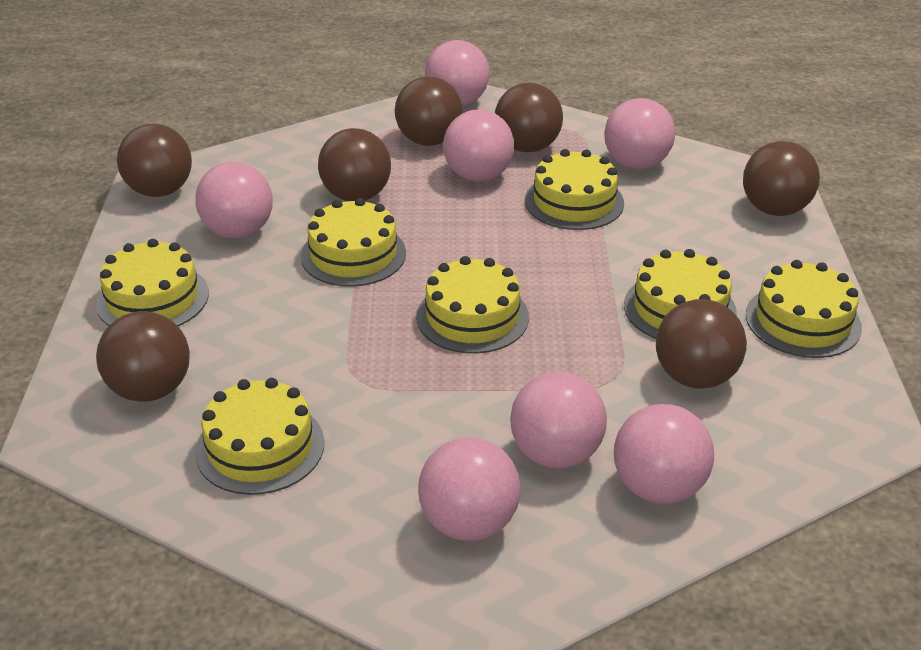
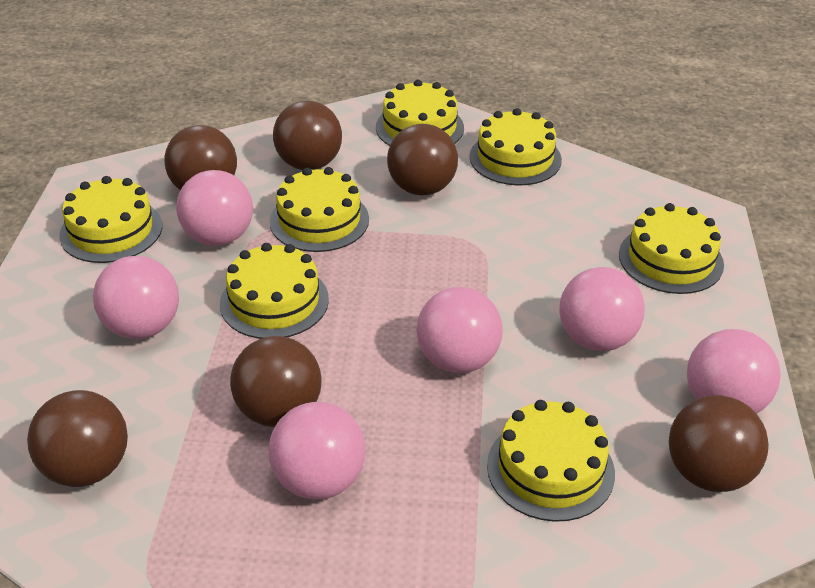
brown ball: [96,311,190,402] [117,124,192,197] [318,128,391,201] [395,77,463,146] [495,83,563,152] [656,299,747,389] [743,141,820,216] = 7 -> [27,390,128,487] [164,125,237,190] [230,336,322,427] [273,101,342,170] [387,124,458,195] [669,395,769,492] = 6
pink ball: [195,162,273,238] [418,437,521,541] [425,40,490,106] [443,109,514,181] [510,372,607,469] [604,98,675,169] [614,404,714,504] = 7 -> [93,256,179,339] [176,170,253,246] [268,402,365,500] [416,287,503,373] [559,267,645,351] [687,329,781,414] = 6

